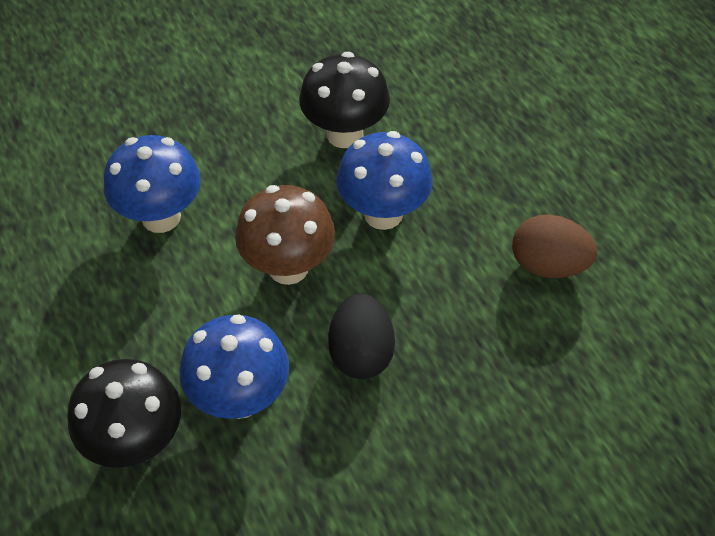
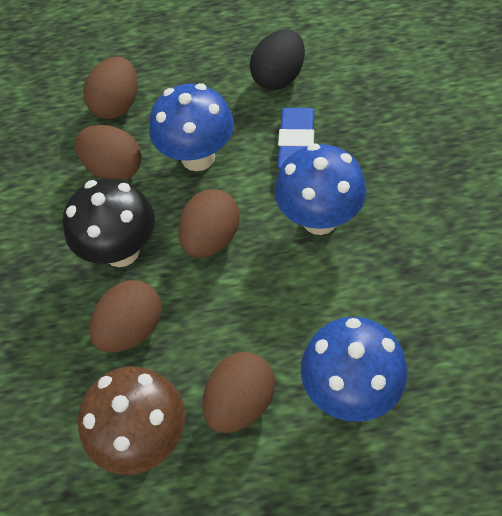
black mushroom: [67,359,181,468] [299,51,390,148] = 2 -> [63,178,155,267] = 1
blue eraser: none = 0 -> [278,108,314,169] = 1
brown egg: [512,215,597,278] = 1 -> [75,125,142,181] [83,57,137,119] [90,280,162,353] [178,189,240,258] [202,352,275,433] = 5

